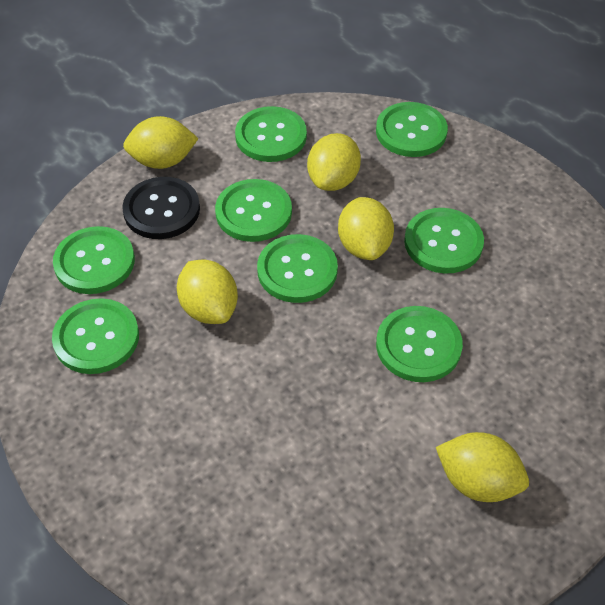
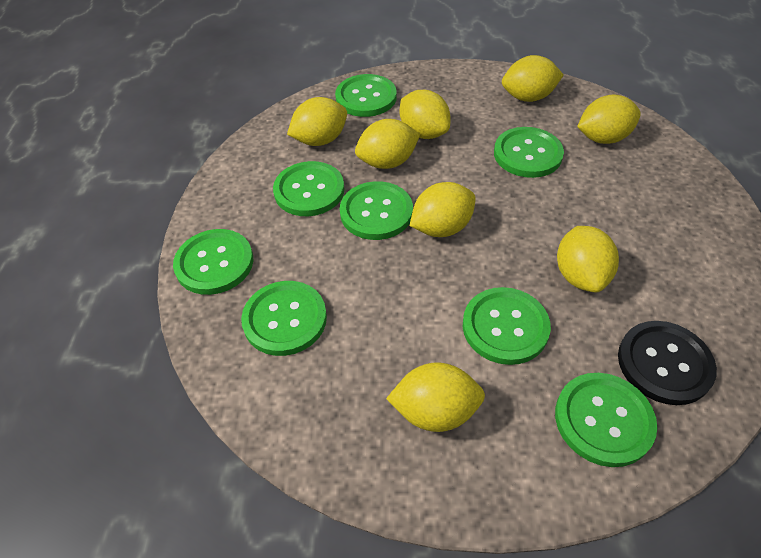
yellow lemon: [123,116,199,169] [177,259,238,324] [307,133,361,191] [338,197,394,260] [436,432,529,502] = 5 -> [287,97,347,146] [355,119,420,169] [386,362,485,432] [400,90,451,139] [410,182,476,237] [502,55,563,102] [557,226,619,292] [577,95,641,144] = 8

